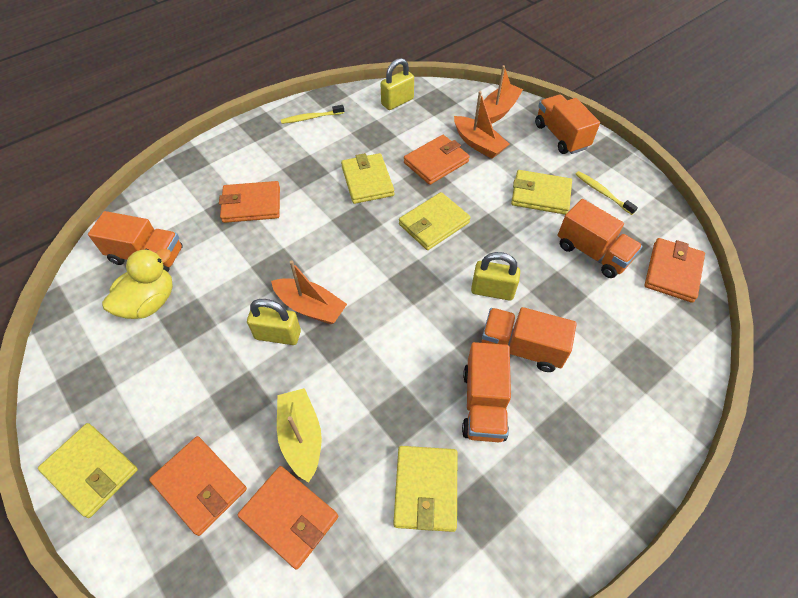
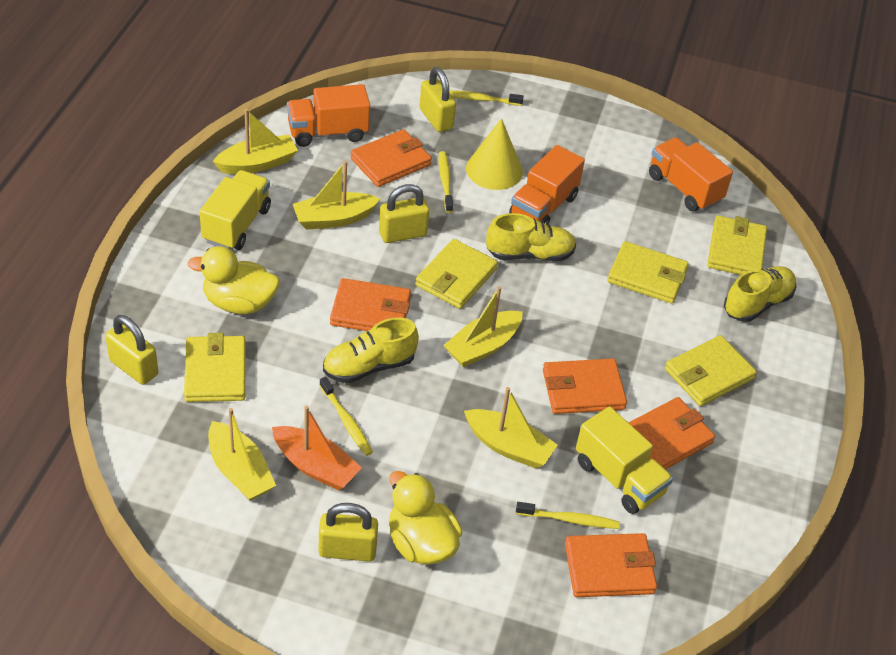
orange boat: [271,260,347,324] [454,91,509,158] [484,65,523,124] = 3 -> [272,406,362,491] = 1
orange truck: [88,211,183,272] [462,342,511,442] [482,307,577,372] [535,94,600,154] [558,199,643,278] = 5 -> [287,84,370,147] [509,145,585,225] [649,137,733,212] = 3
yellow boat: [277,388,322,483] = 1 -> [208,408,276,501] [213,109,298,174] [293,161,380,230] [443,286,523,367] [464,387,558,469] = 5
yellow cone: none = 0 -> [466,118,523,190] = 1
yellow duck: [102,249,173,319] = 1 -> [188,246,280,314] [389,471,462,565] = 2
yellow padlock: [247,299,301,345] [381,58,414,110] [471,252,520,300] = 3 -> [105,315,158,385] [319,503,378,562] [379,184,429,243] [420,67,456,132] = 4
yellow shoe: none = 0 -> [323,317,419,383] [486,213,576,261] [724,266,796,322] = 3
yellow toothbrush: [281,105,344,124] [575,171,638,215] = 2 -> [319,377,373,456] [439,151,453,213] [449,90,524,106] [516,502,620,529] = 4
yellow truck: none = 0 -> [200,170,271,250] [576,406,673,514] = 2

